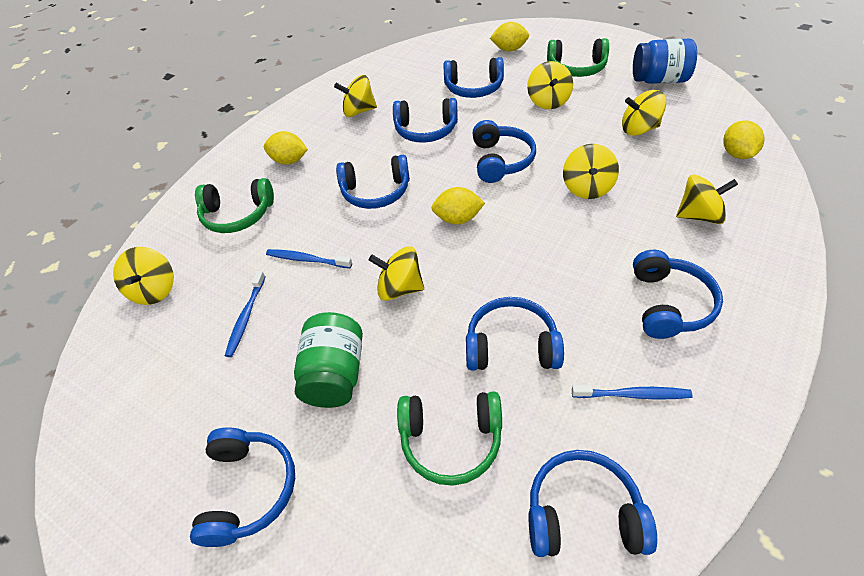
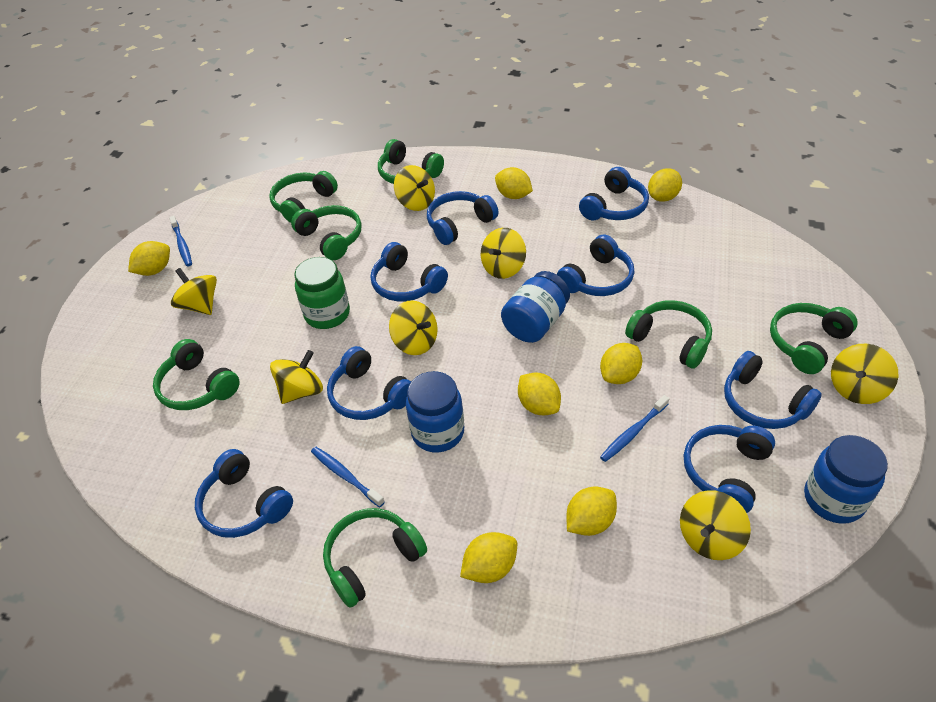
blue jar: [633,39,697,84] = 1 -> [406,371,464,452] [501,271,570,343] [804,435,888,524] = 3
green headphones: [195,178,274,233] [397,392,502,486] [547,38,609,77] = 3 -> [153,339,240,410] [269,171,338,223] [291,205,361,260] [323,508,427,608] [378,139,444,184] [625,300,712,369] [770,303,858,374] = 7
yellow lemon: [264,131,308,165] [431,187,485,224] [490,22,529,52] [723,120,764,159] = 4 -> [128,241,170,276] [460,532,517,583] [495,167,533,199] [518,373,561,415] [566,487,617,536] [600,343,642,384] [648,168,682,202] = 7

